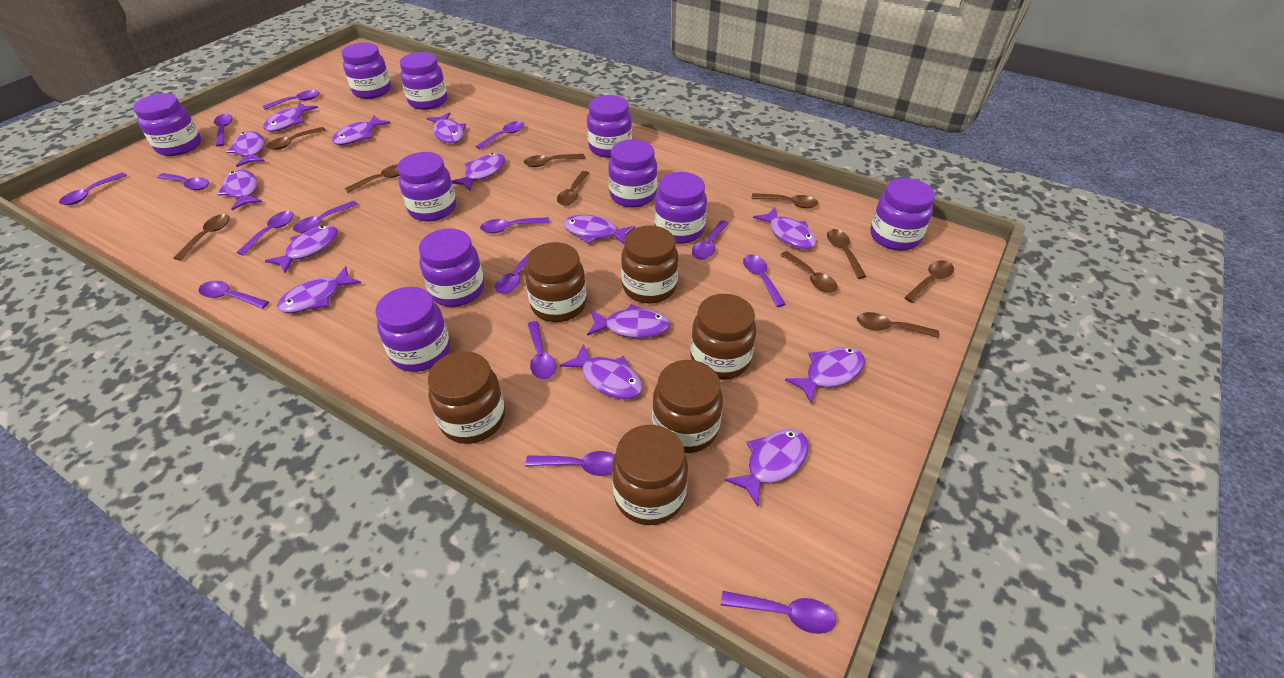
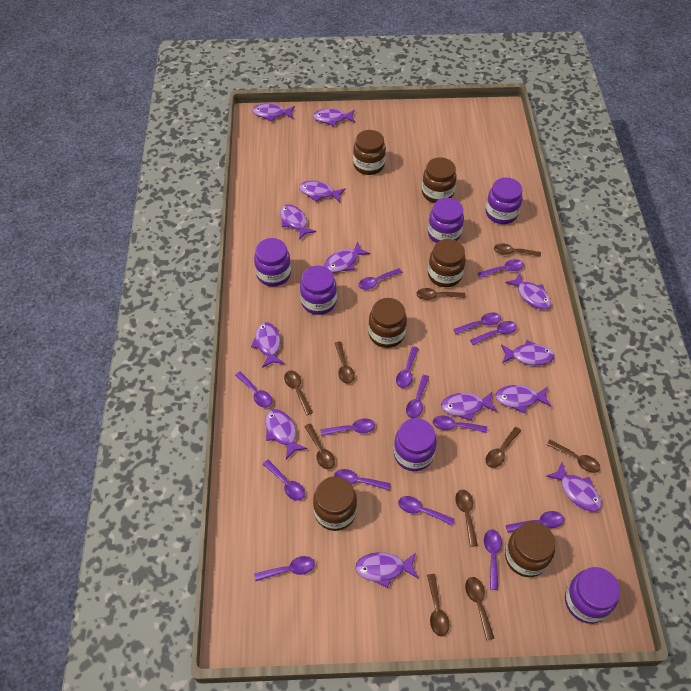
purple fish: [217,170,262,210] [227,131,265,167] [263,102,318,132] [265,225,338,273] [277,266,361,313] [332,115,391,145] [427,112,466,143] [452,153,505,191] [560,344,643,400] [564,215,635,244] [587,304,670,338] [725,429,809,507] [753,207,816,249] [785,347,865,404] = 14 -> [251,322,284,368] [252,104,295,121] [265,409,307,459] [280,204,316,240] [299,181,345,202] [313,108,355,126] [324,241,370,273] [355,552,418,588] [441,392,497,421] [495,385,551,413] [501,340,555,365] [505,273,551,310] [546,462,602,512] = 13
purple jar: [133,93,201,156] [341,42,391,99] [375,287,450,372] [398,152,456,221] [400,52,447,110] [419,228,484,307] [587,95,632,158] [608,139,657,207] [654,172,707,244] [870,178,935,251] = 10 -> [254,238,291,287] [300,266,337,315] [394,418,437,471] [428,198,464,243] [486,178,523,224] [565,567,620,624] = 6

